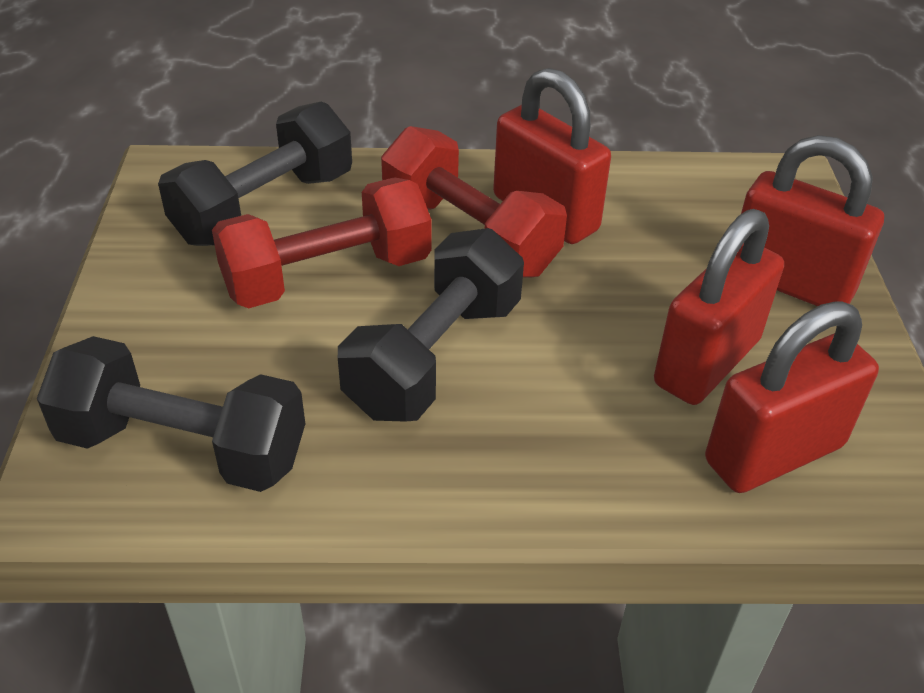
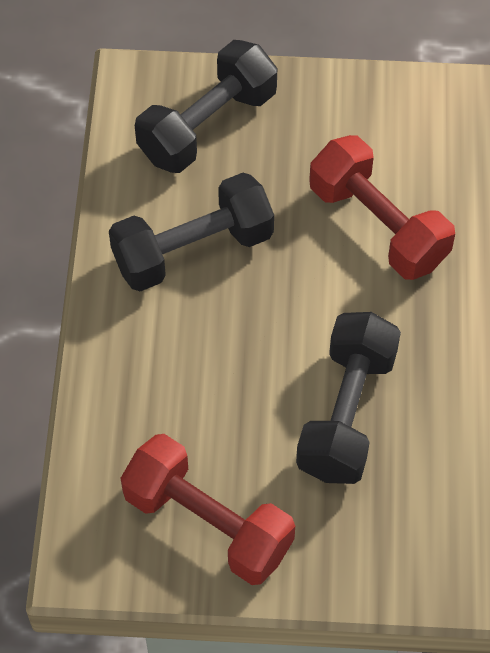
red padlock: [493,68,611,244] [654,209,784,405] [705,301,879,493] [741,135,884,306] = 4 -> none = 0

